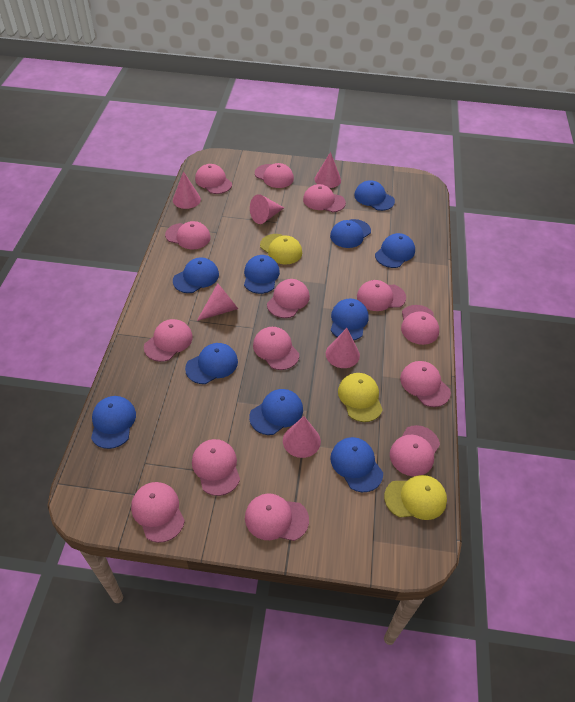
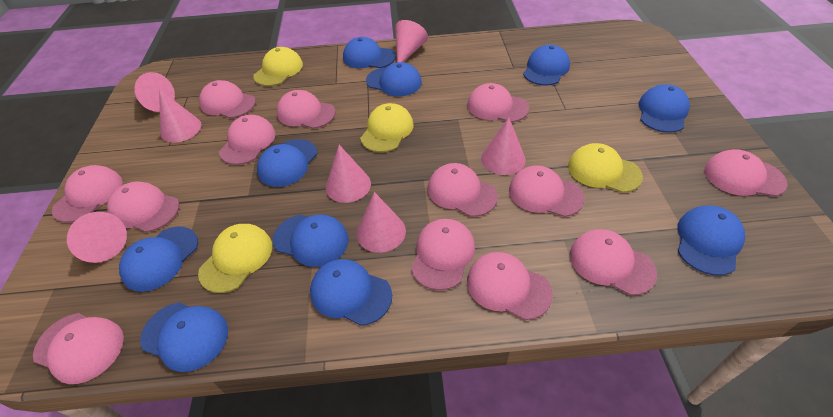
pink cap: [131,482,185,543] [144,319,193,362] [165,221,211,249] [192,439,240,496] [195,164,232,194] [245,494,309,541] [253,327,299,370] [255,163,294,188] [267,279,310,318] [303,184,346,212] [357,280,406,311] [390,425,440,476] [400,361,451,407] [401,305,439,345] = 14 -> [33,313,124,384] [52,165,123,223] [107,182,179,232] [199,80,256,118] [219,115,276,165] [277,90,336,129] [411,219,475,290] [428,163,498,217] [467,83,529,122] [467,252,553,320] [509,166,585,217] [570,229,657,295] [704,149,788,197] = 13
pink cone: [173,171,201,209] [197,283,238,321] [250,194,284,224] [283,416,321,458] [314,152,341,188] [326,328,360,368] = 6 -> [67,212,127,263] [135,72,175,112] [159,89,202,143] [326,145,371,203] [356,192,406,253] [395,20,428,62] [481,117,526,175] = 7
yellow cap: [260,234,302,264] [338,373,383,422] [384,475,447,520] = 3 -> [198,224,272,293] [253,47,303,86] [360,103,414,152] [568,143,643,193] = 4

